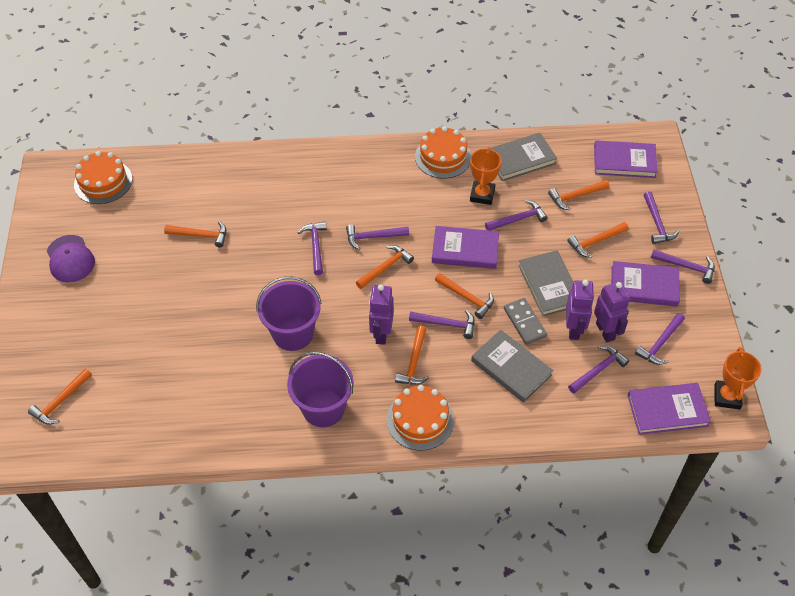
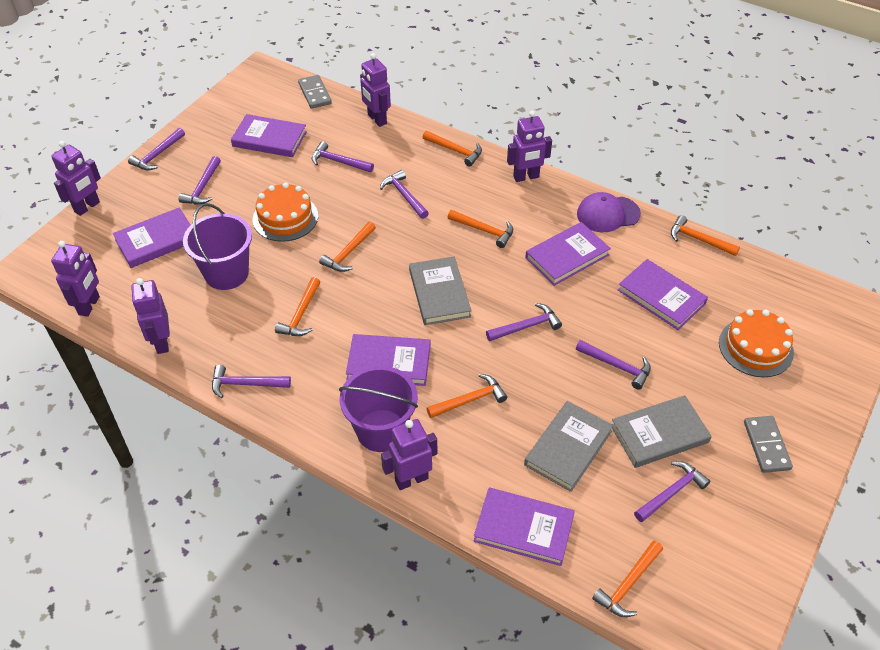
grey domino: [504,298,547,345] = 1 -> [298,75,332,109] [744,416,793,473] = 2
orange cake: [74,151,132,204] [387,385,454,451] [415,126,471,179] = 3 -> [253,183,318,242] [719,309,794,377] = 2
orange trophy: [470,147,501,205] [714,347,762,410] = 2 -> none = 0
purple book: [432,226,499,269] [594,140,658,178] [611,261,680,307] [627,383,711,435] = 4 -> [113,207,190,268] [231,114,307,157] [346,334,430,386] [474,488,575,566] [525,222,611,286] [618,259,708,330] = 6
purple robot: [369,284,394,345] [566,280,594,340] [594,282,630,342] = 3 -> [51,241,100,317] [52,141,101,216] [131,278,170,354] [360,53,391,127] [381,419,437,490] [507,111,552,182] = 6

